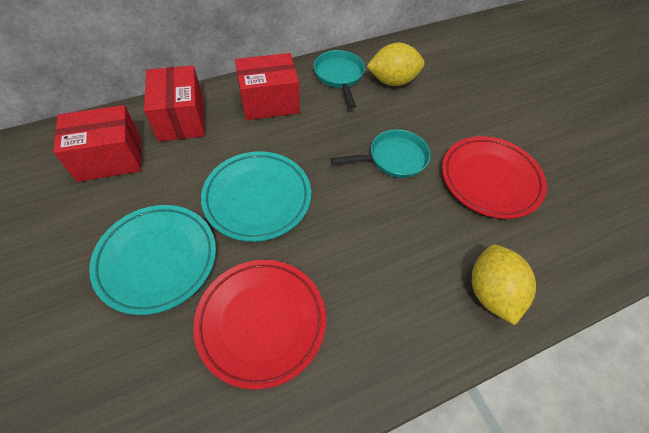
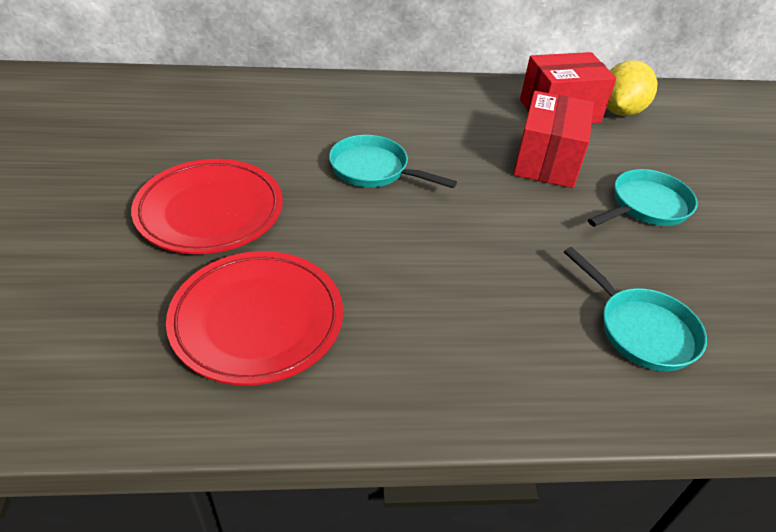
red box: [53,105,142,182] [144,65,205,141] [235,53,300,120] = 3 -> [513,91,594,188] [520,52,616,123] = 2
turquoise pan: [314,50,365,108] [331,129,431,178] = 2 -> [329,135,457,188] [564,247,707,371] [588,169,698,227] = 3
turquoise plate: [89,205,216,315] [201,151,311,242] = 2 -> none = 0
yellow lemon: [367,43,425,86] [472,245,536,325] = 2 -> [607,60,657,116] = 1

